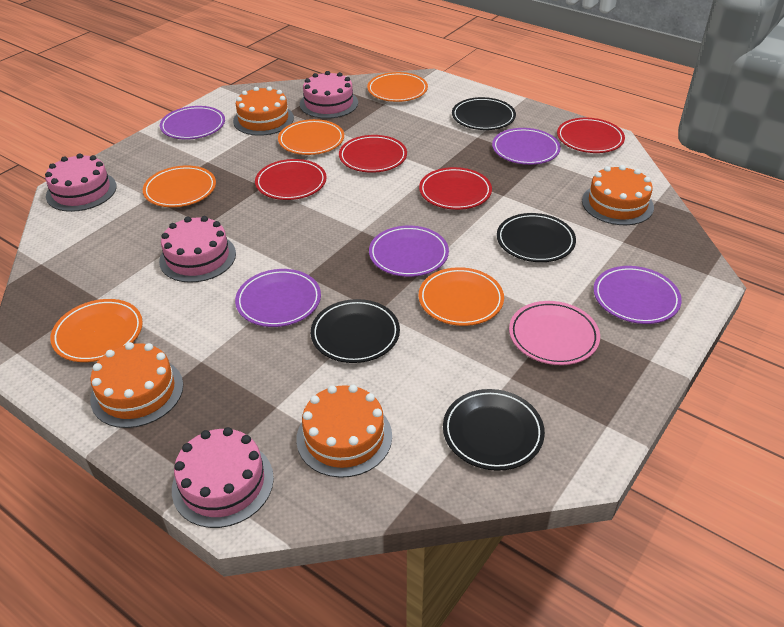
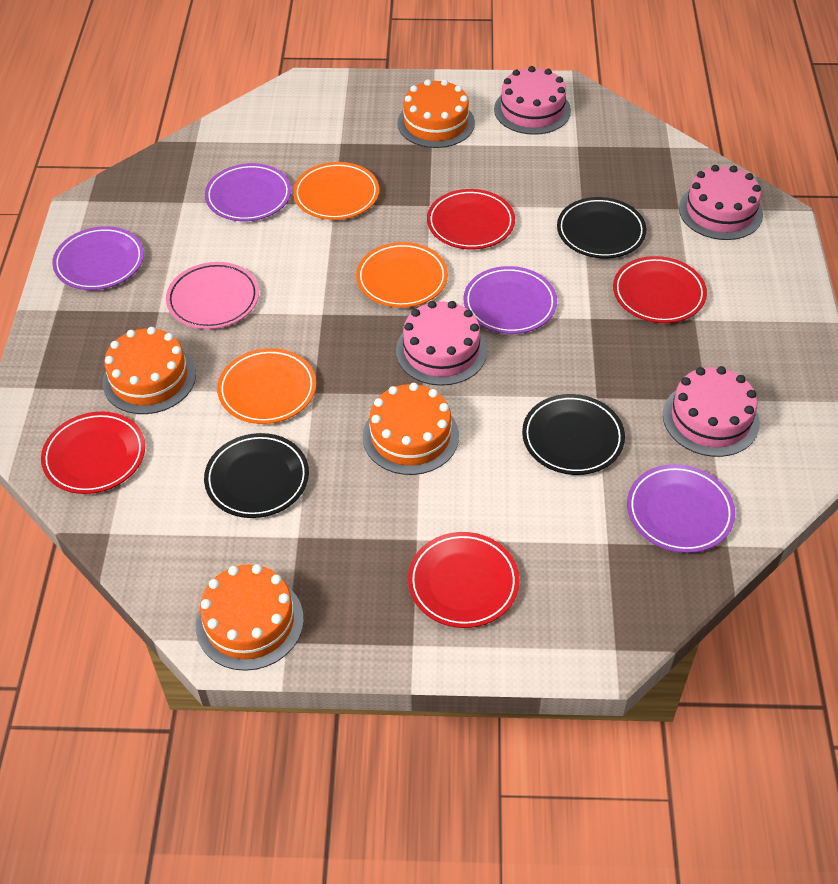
black plate: [311,299,400,363] [443,389,545,471] [452,97,516,130] [497,213,576,262] = 4 -> [204,433,309,518] [522,394,625,475] [557,197,646,258] = 3
orange plate: [50,299,143,362] [143,166,216,207] [278,119,344,155] [367,72,428,102] [419,267,504,326] = 5 -> [217,348,316,424] [293,162,379,220] [356,242,448,308] = 3
purple plate: [160,106,225,140] [235,269,321,327] [369,225,449,277] [492,128,561,165] [593,266,682,324] = 5 -> [52,226,144,290] [205,163,291,221] [464,266,557,334] [627,464,735,553] = 4

